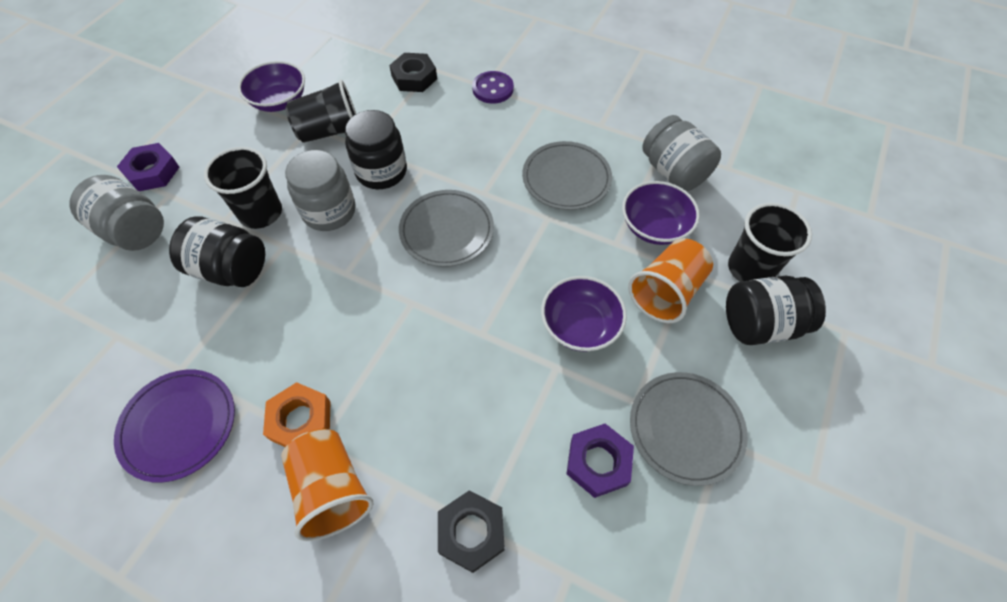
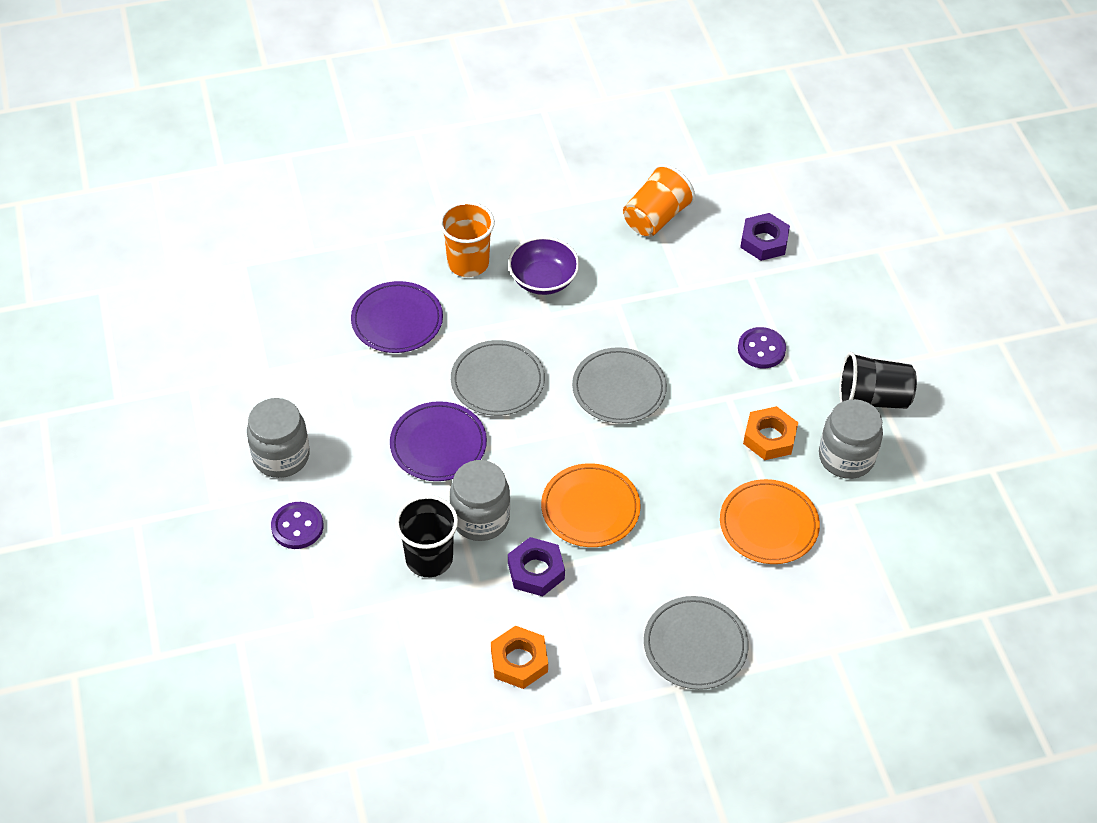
black cup: [204,147,282,229] [285,80,356,143] [728,203,812,282] = 3 -> [395,495,458,577] [839,352,917,409] = 2
black jar: [169,216,265,287] [345,110,407,189] [726,276,826,345] = 3 -> none = 0
black nut: [389,53,437,92] [438,490,505,573] = 2 -> none = 0
orange nut: [263,382,331,447] = 1 -> [491,625,548,689] [743,406,798,460] = 2
orange plate: none = 0 -> [541,463,641,547] [720,479,820,564] = 2
purple bowl: [238,61,305,112] [541,276,627,352] [622,181,700,245] = 3 -> [508,237,579,295] = 1
purple button: [472,71,514,104] = 1 -> [271,502,323,549] [738,327,786,368] = 2
purple plate: [114,370,235,482] = 1 -> [351,281,443,353] [390,401,487,481] = 2

